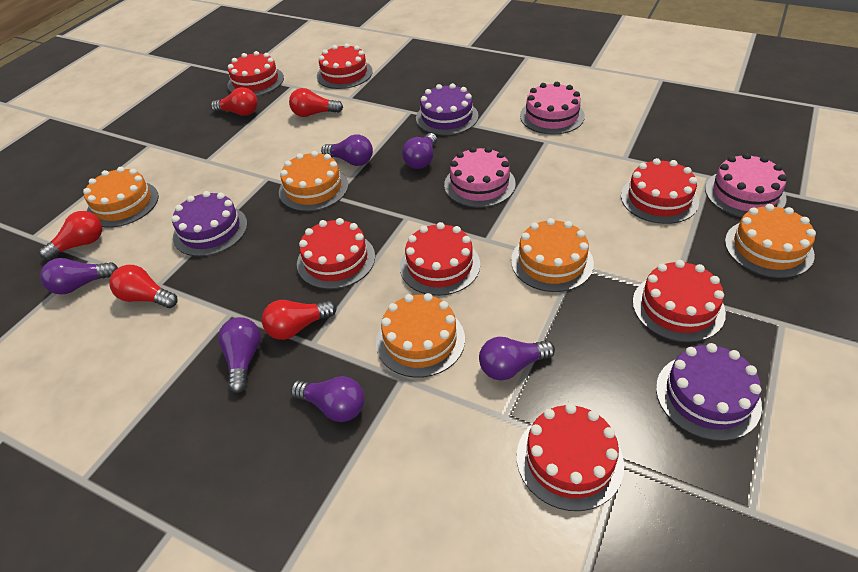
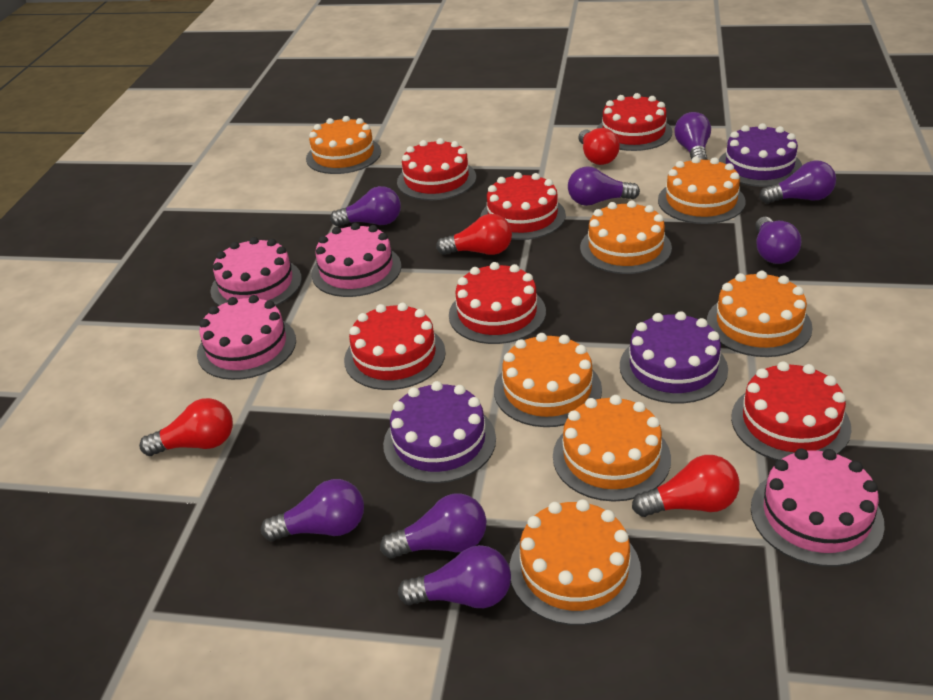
orange cake: [83,167,159,228] [279,151,348,211] [376,293,465,378] [511,218,594,292] [725,204,816,278] = 5 -> [306,116,381,174] [494,333,602,427] [510,499,641,625] [553,395,671,502] [580,200,672,274] [658,157,746,224] [707,271,813,357] = 7
pink cake: [444,147,516,208] [520,82,585,135] [705,153,787,217] = 3 -> [197,295,296,380] [210,237,302,306] [311,223,401,297] [751,448,885,567] = 4
purple light bulb: [40,258,118,295] [218,317,261,393] [291,376,364,422] [321,135,373,166] [402,133,437,169] [479,337,555,380] = 6 -> [261,479,364,541] [330,186,401,226] [380,494,487,559] [398,545,511,608] [568,166,640,206] [674,112,711,160] [755,217,801,264] [759,161,836,204] = 8
red cake: [228,51,284,96] [297,218,375,289] [317,43,373,89] [400,222,480,296] [517,403,624,511] [621,158,699,224] [633,260,726,342] = 7 -> [344,303,446,390] [397,138,476,200] [449,262,546,344] [480,172,566,240] [596,93,672,151] [731,361,852,461] = 6
red light bulb: [39,211,102,260] [110,265,178,308] [211,87,258,116] [262,300,336,340] [289,88,343,117] = 5 -> [139,398,233,456] [436,214,512,255] [578,128,620,165] [632,455,739,517] = 4

